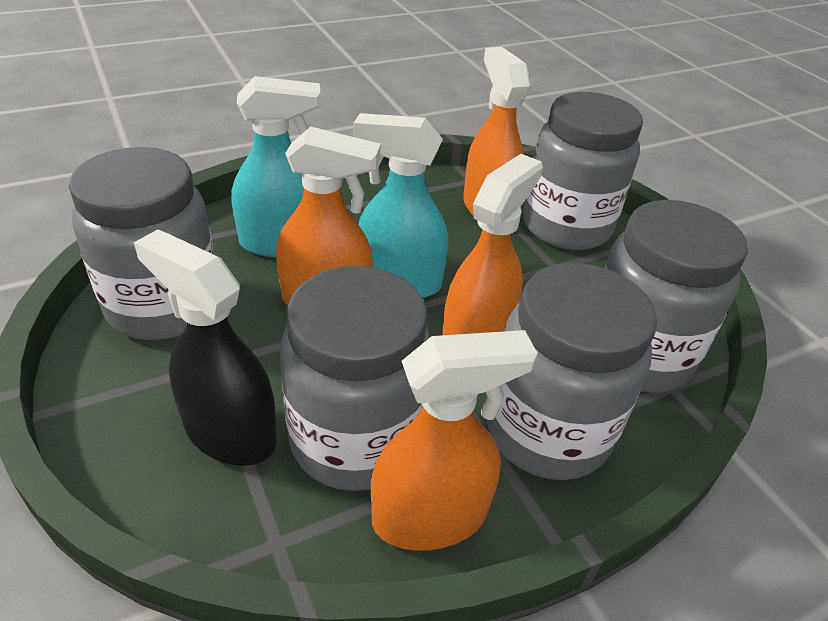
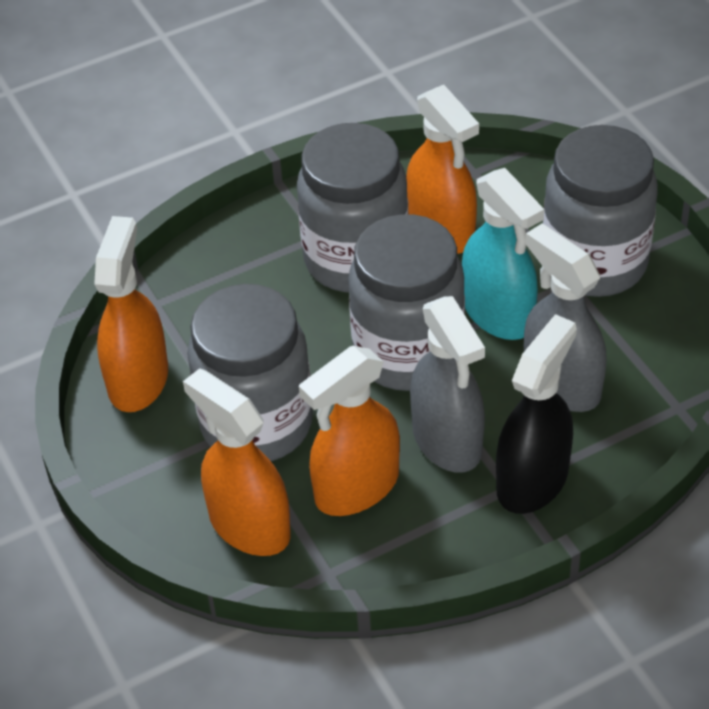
grey jar: [69,147,215,340] [280,266,430,491] [487,263,657,480] [523,92,643,250] [605,200,748,393] = 5 -> [187,284,313,461] [297,123,408,292] [348,214,465,391] [543,125,658,297] = 4
grey spray bottle: none = 0 -> [410,296,485,473] [524,224,607,412] = 2
turquoise spray bottle: [232,76,321,257] [353,113,448,298] = 2 -> [462,168,544,340] = 1

